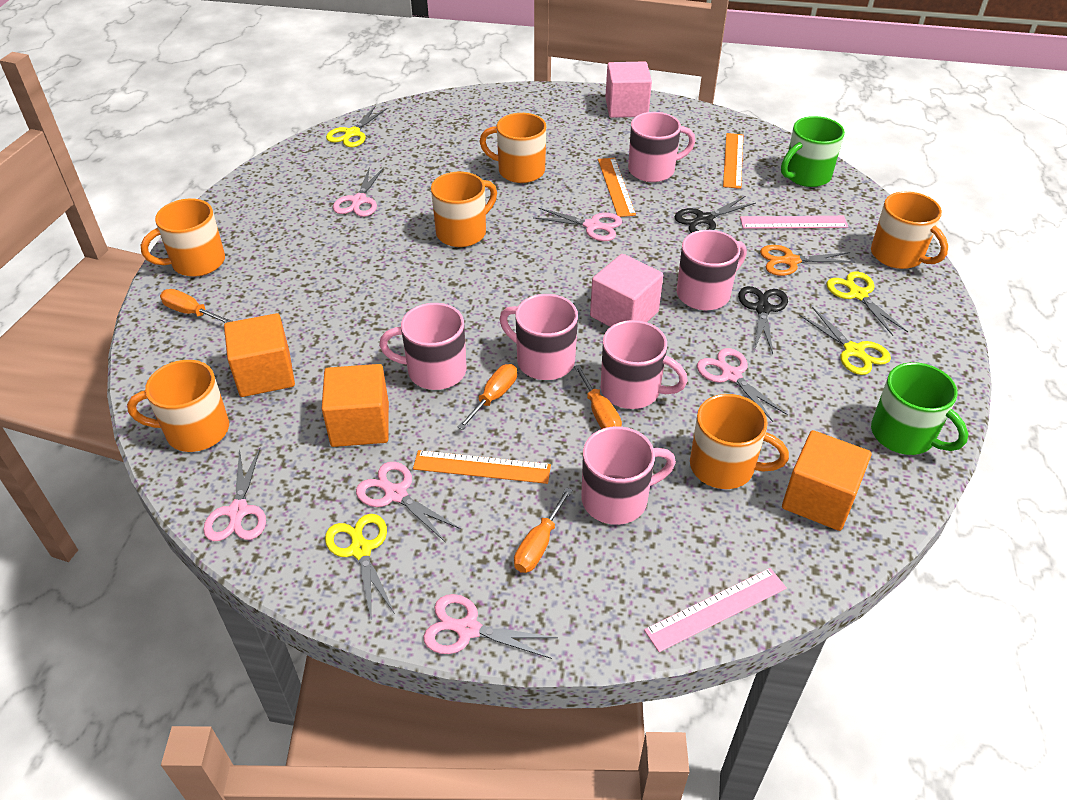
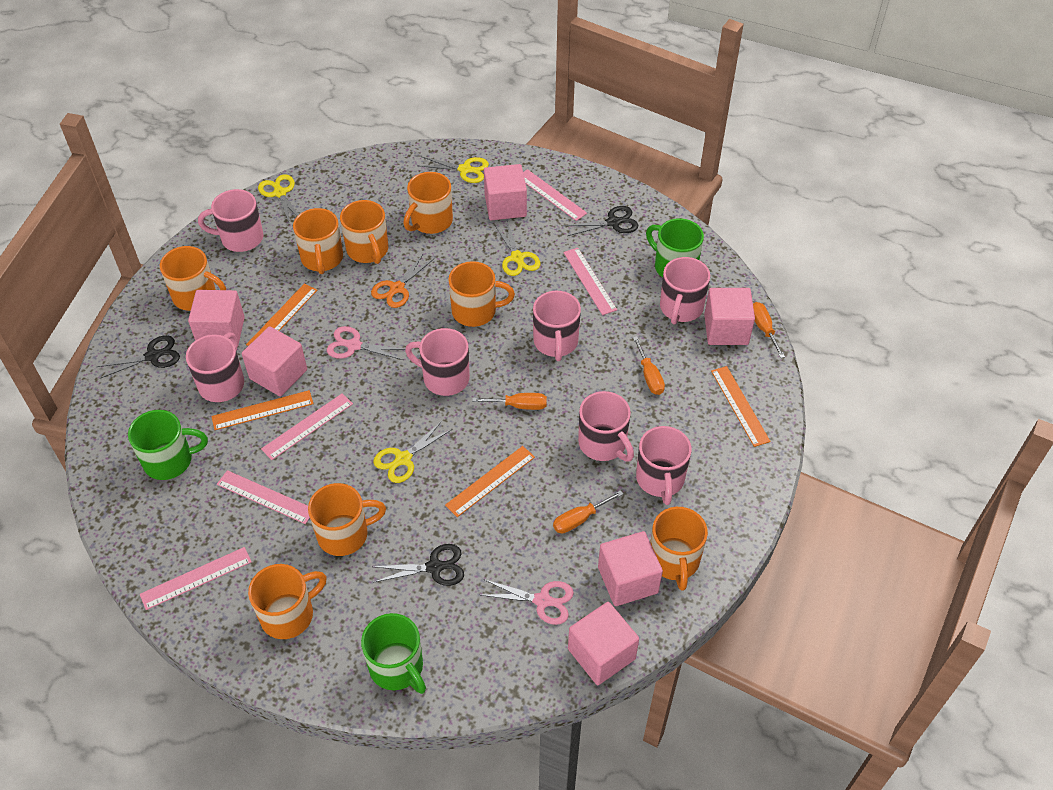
black scissors: [675,196,756,233] [738,286,788,354] = 2 -> [97,335,180,379] [372,544,464,586] [563,206,638,236] = 3
green mug: [781,116,845,187] [871,362,968,455] = 2 -> [128,410,208,480] [361,613,426,694] [646,218,704,278] = 3
orange cube: [224,313,295,397] [322,364,389,447] [782,430,871,531] = 3 -> none = 0
orange mug: [127,360,229,452] [141,198,225,277] [431,171,497,247] [479,113,546,183] [690,394,789,489] [871,191,948,269] = 6 -> [160,246,226,311] [248,564,327,639] [293,208,343,274] [308,483,386,556] [340,200,388,264] [403,172,453,234] [448,261,515,327] [650,507,708,591] = 8
orange ruler: [413,450,551,484] [598,158,636,217] [723,133,743,189] = 3 -> [211,390,313,430] [246,283,317,346] [445,446,535,517] [711,366,771,447] = 4
pink cube: [590,254,663,327] [605,61,652,118] = 2 -> [188,290,245,347] [242,326,307,396] [484,164,527,220] [568,602,639,685] [598,531,663,606] [704,288,755,345] = 6
pink mug: [379,303,466,390] [500,294,578,380] [582,426,676,525] [601,320,688,409] [628,112,695,182] [676,230,746,310] = 6 -> [186,332,244,402] [198,189,263,252] [405,328,470,396] [533,291,581,361] [578,391,634,462] [636,426,692,505] [660,257,710,325] = 7
pink ruler: [644,568,787,652] [740,216,848,229] = 2 -> [140,547,252,610] [217,470,310,524] [261,393,353,460] [523,169,587,221] [563,248,617,315] = 5
pink scissors: [203,448,266,541] [333,167,384,217] [356,462,461,542] [423,594,558,659] [533,208,622,241] [697,348,788,422] = 6 -> [327,326,405,360] [481,579,574,625] = 2

